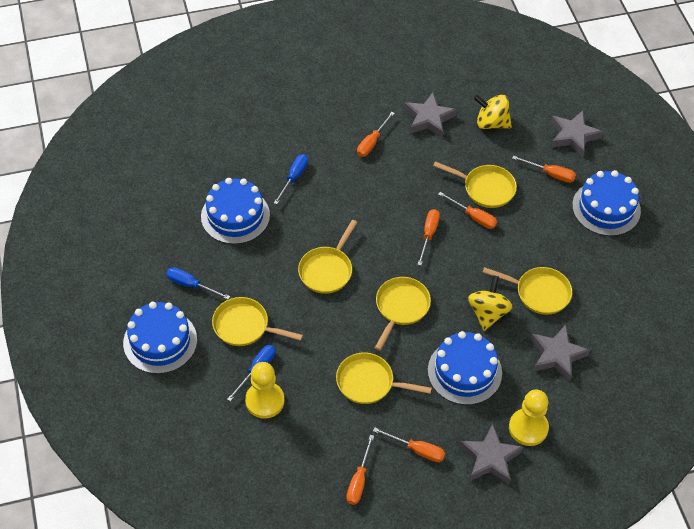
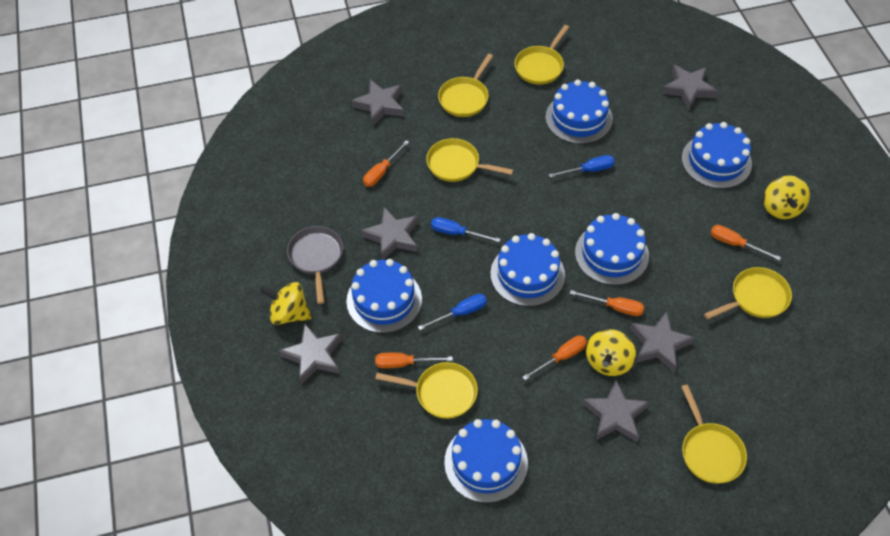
blue cake: [123,302,197,374] [201,178,270,244] [428,331,502,405] [572,170,641,236] = 4 -> [346,259,422,333] [444,419,528,503] [491,233,565,306] [546,79,613,144] [575,213,649,285] [682,122,752,189] = 6
grey pan: none = 0 -> [287,226,343,304] = 1
grey star: [404,92,457,138] [460,424,523,484] [531,325,590,382] [551,111,603,157] = 4 -> [279,324,342,384] [351,80,404,126] [361,207,418,260] [582,379,650,442] [630,311,694,372] [662,65,718,110] = 6
orange screwdriver: [346,435,374,505] [357,112,395,157] [373,427,445,462] [417,209,440,266] [438,192,497,229] [512,156,576,183] = 6 -> [363,140,409,187] [375,353,453,368] [522,335,587,380] [570,290,644,316] [711,225,781,261] = 5
yellow pawn: [245,362,284,419] [509,390,549,446] = 2 -> none = 0
yellow spinning top: [468,275,513,331] [474,95,512,129] = 2 -> [260,282,312,325] [586,329,636,376] [764,175,810,219] = 3

